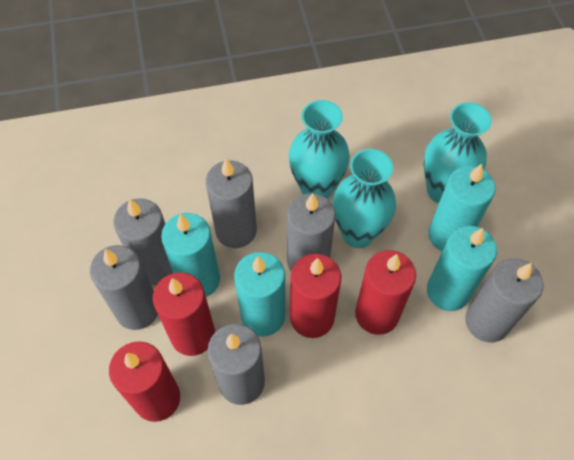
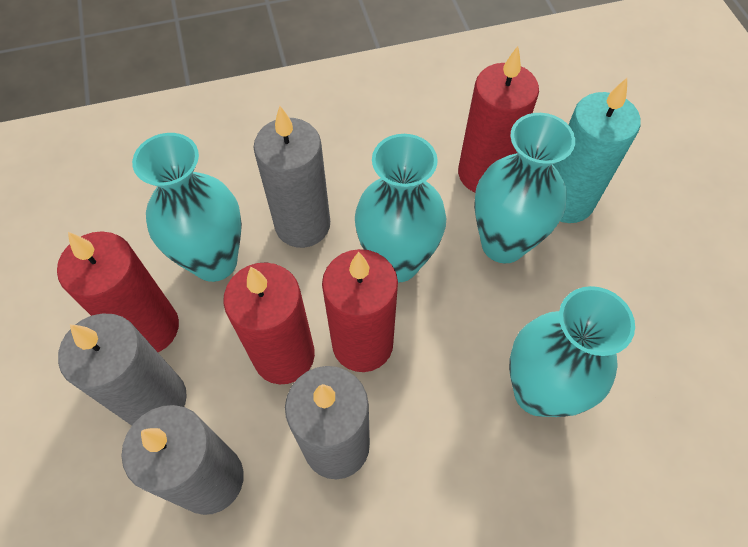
grey candle: [90,245,158,330] [113,198,173,285] [206,159,257,248] [208,324,265,405] [287,193,336,271] [465,258,544,343] = 6 -> [58,313,187,426] [121,405,244,515] [253,106,330,248] [285,366,370,479] = 4
turquoise candle: [161,213,220,297] [234,252,285,336] [427,226,497,311] [428,164,495,251] = 4 -> [553,78,641,223] = 1
turquoise vase: [289,100,350,199] [332,149,396,248] [424,102,492,203] = 3 -> [132,133,242,282] [355,134,446,283] [474,113,575,263] [509,286,635,417] = 4

